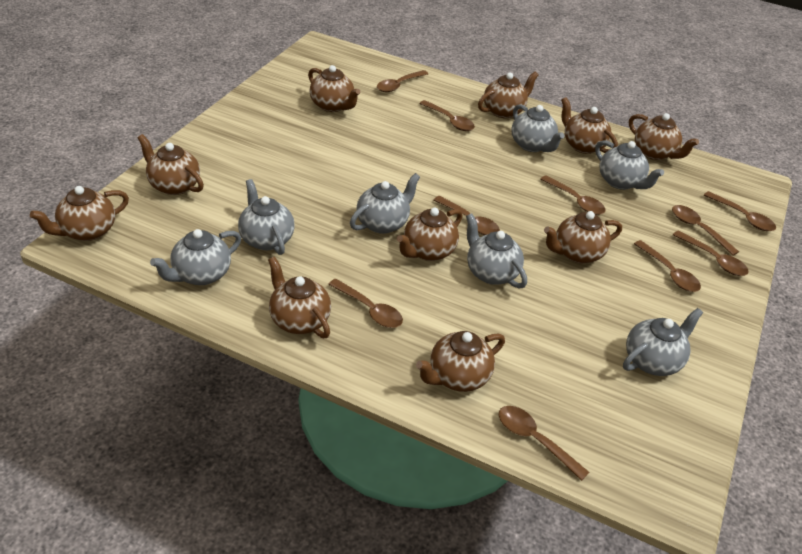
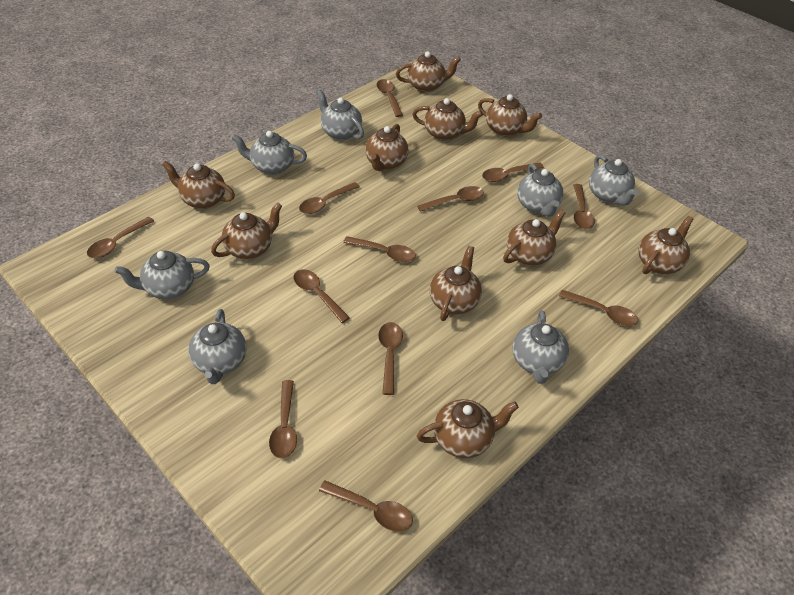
brown spoon: [328,279,403,328] [377,70,428,92] [419,100,475,131] [434,196,500,235] [499,406,589,481] [540,175,605,215] [634,240,701,292] [672,205,739,256] [673,231,749,276] [704,191,776,231] = 10 -> [87,217,154,258] [269,380,297,458] [294,269,350,323] [299,182,360,214] [319,480,413,532] [343,236,416,262] [377,79,403,117] [378,322,403,395] [417,186,484,212] [482,163,544,182] [559,290,638,326] [573,184,595,229] = 12

